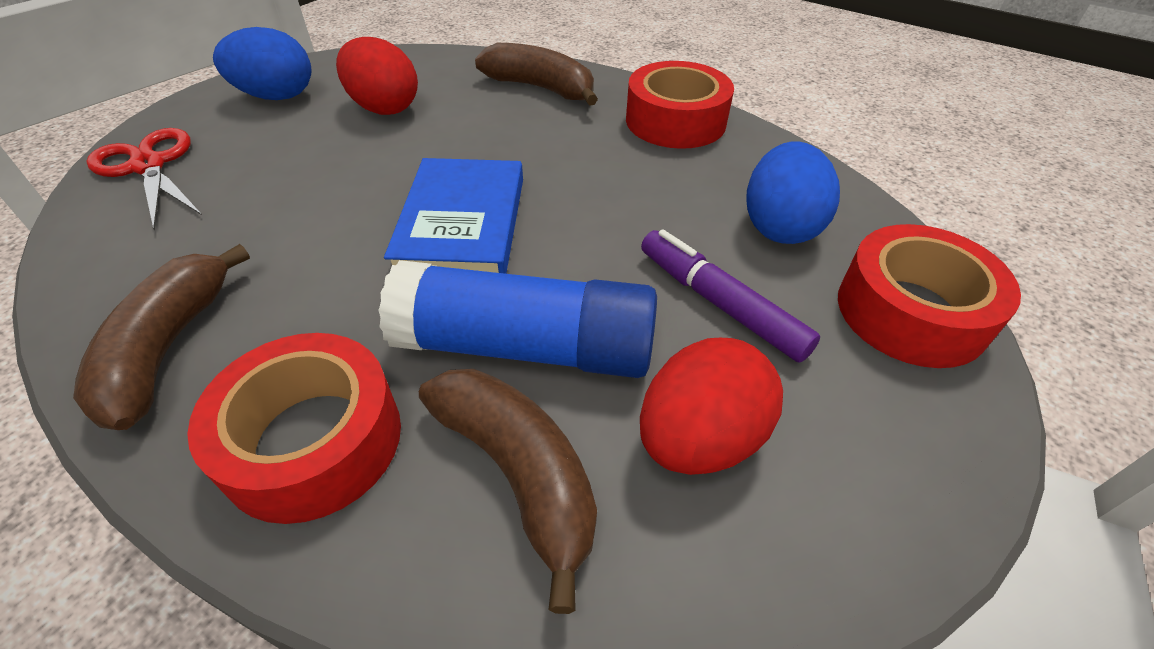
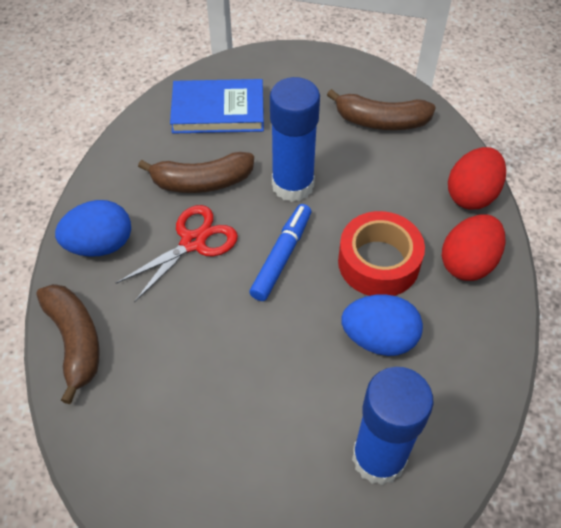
blue glue stick: [378,260,657,378] = 1 -> [270,77,320,202] [352,367,434,485] = 2
blue marker: none = 0 -> [249,204,311,301] = 1
purple marker: [641,229,820,363] = 1 -> none = 0
red tape: [187,333,401,524] [626,61,734,149] [838,224,1021,368] = 3 -> [338,211,425,296] = 1

